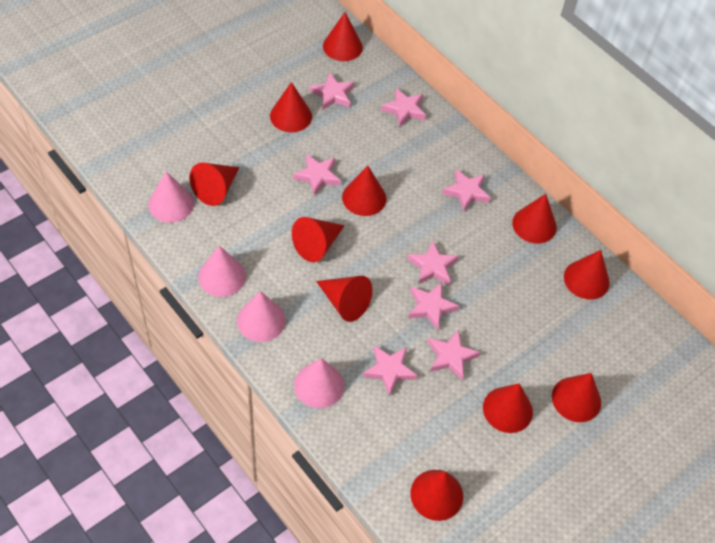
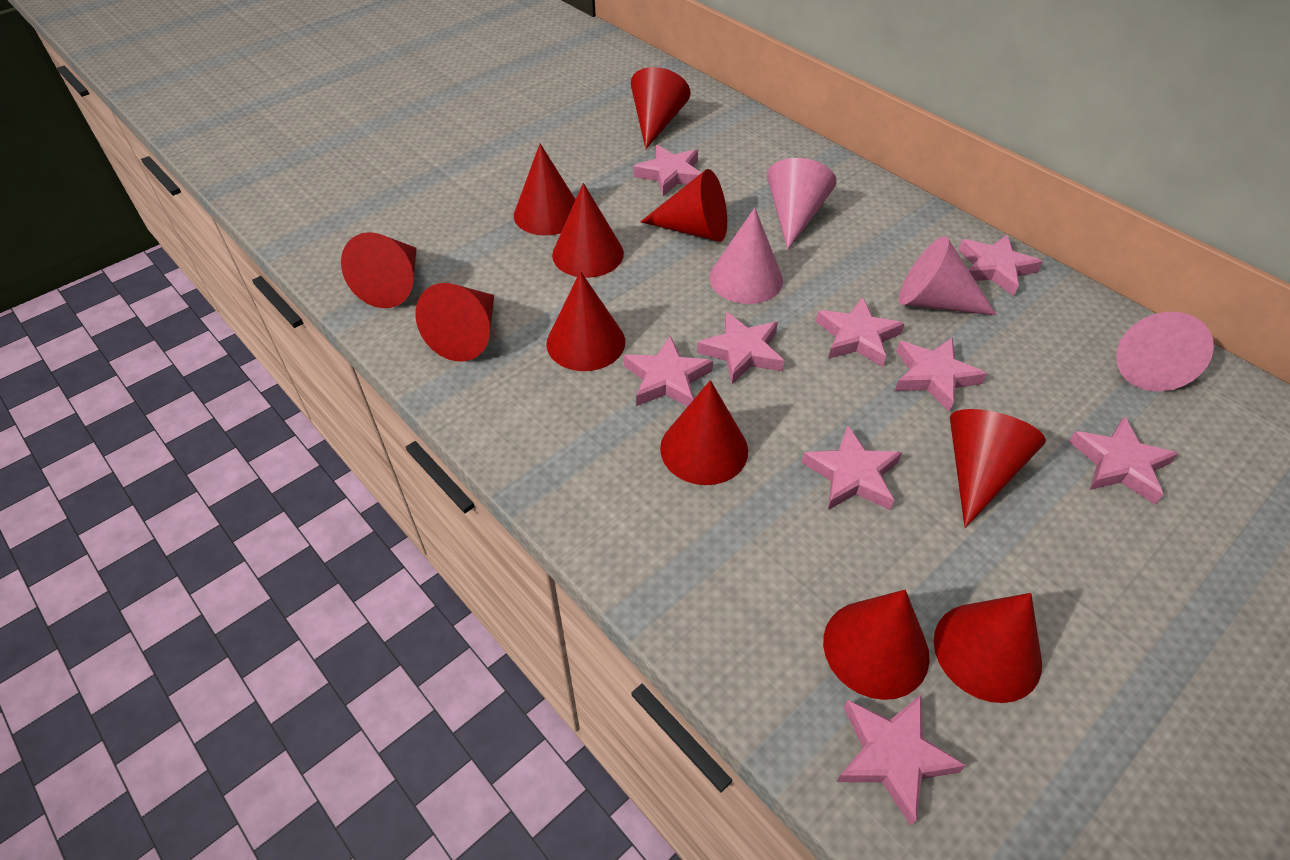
pink star: [293,154,341,196] [310,72,354,110] [363,345,418,396] [381,88,426,127] [408,240,458,285] [408,282,459,330] [427,329,480,381] [442,169,491,212] = 8 -> [624,335,713,407] [634,145,701,196] [697,312,784,384] [801,425,902,510] [816,297,905,367] [837,695,966,826] [895,338,987,412] [958,234,1043,296] [1069,417,1179,504] = 9

